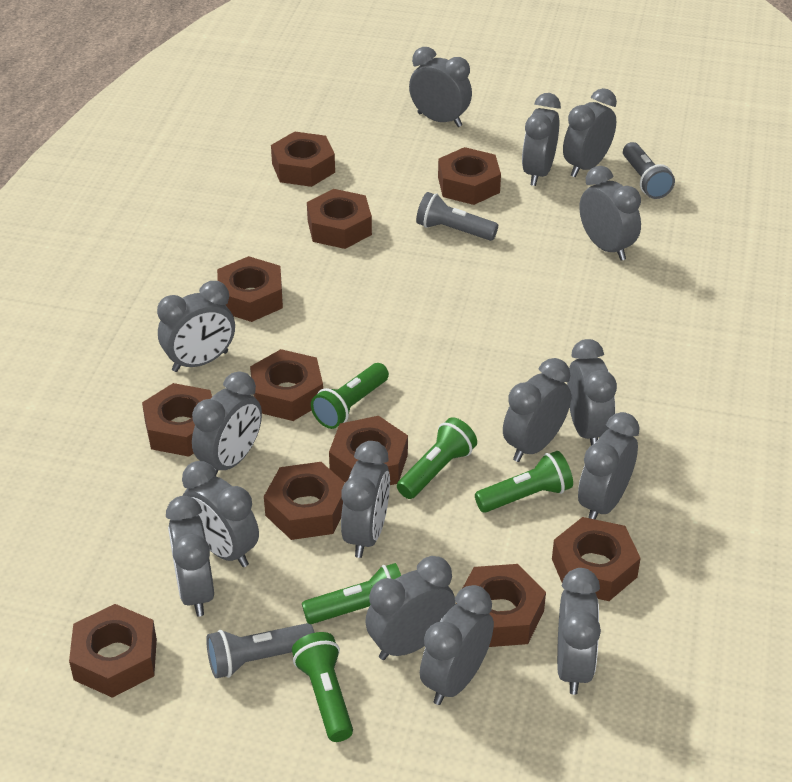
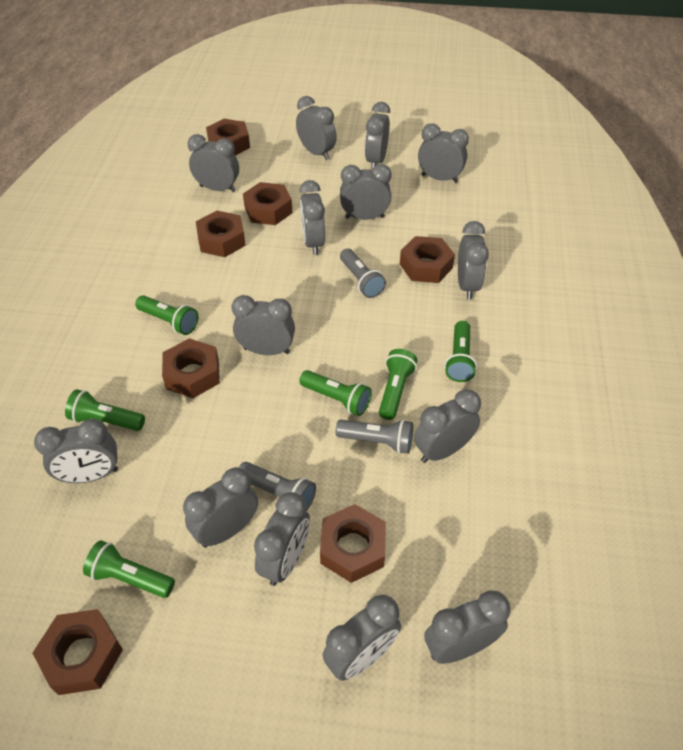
brown nut: [69,604,157,698] [142,383,212,457] [217,256,283,322] [250,349,323,421] [264,462,345,540] [271,131,335,187] [307,189,372,249] [329,416,408,485] [438,147,501,205] [456,564,546,647] [552,517,641,601] = 11 -> [32,609,123,695] [162,338,220,398] [196,211,246,257] [206,119,250,156] [243,182,293,225] [320,504,386,583] [400,236,455,283] = 7
green flashlight: [292,632,353,742] [302,563,401,624] [311,363,389,429] [397,417,477,499] [475,451,573,513] = 5 -> [65,389,145,431] [83,540,175,598] [135,295,198,335] [299,370,372,416] [379,349,417,420] [445,321,477,382] = 6
grey clock: [157,281,235,372] [166,496,214,616] [182,461,259,567] [192,372,262,476] [341,441,390,558] [365,556,456,660] [409,47,472,127] [420,585,494,705] [503,358,571,462] [522,93,561,186] [557,568,601,695] [563,88,617,177] [567,339,617,445] [578,412,640,520] [579,166,641,261] = 15 -> [34,419,118,483] [183,467,258,547] [188,134,239,192] [232,295,295,355] [254,492,310,586] [296,96,337,160] [299,180,325,255] [322,595,401,681] [340,164,391,220] [365,102,390,170] [414,389,481,463] [418,124,469,183] [424,590,510,664] [458,221,489,300] = 14

